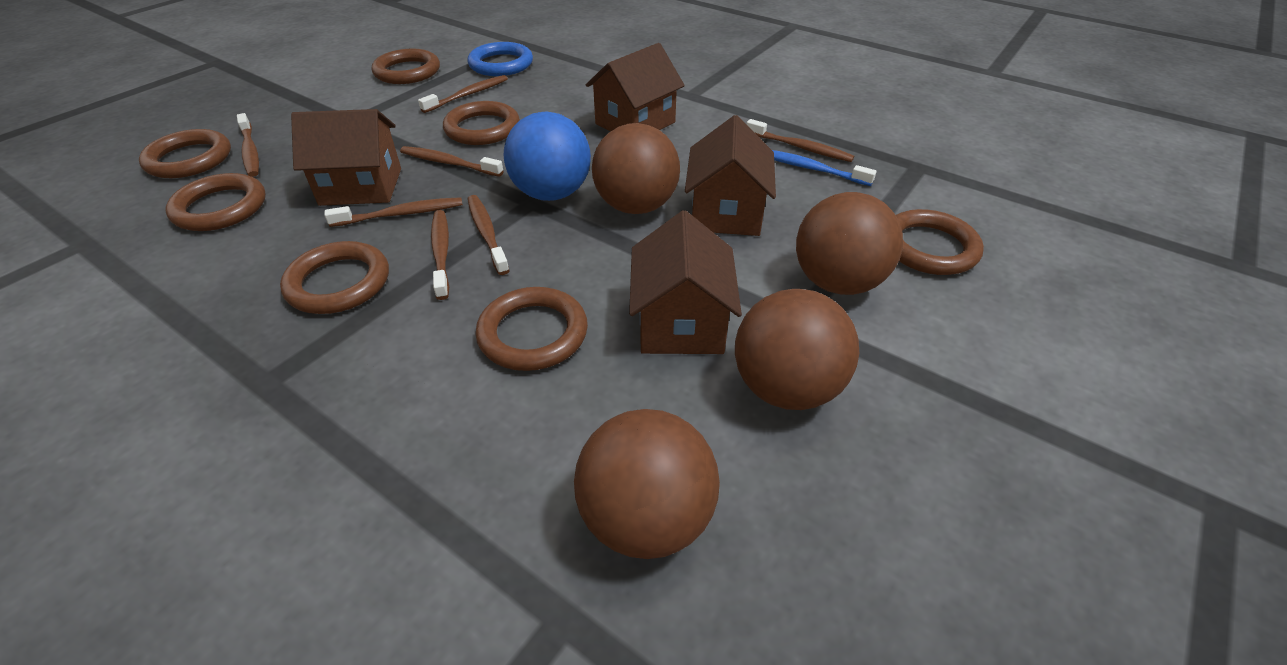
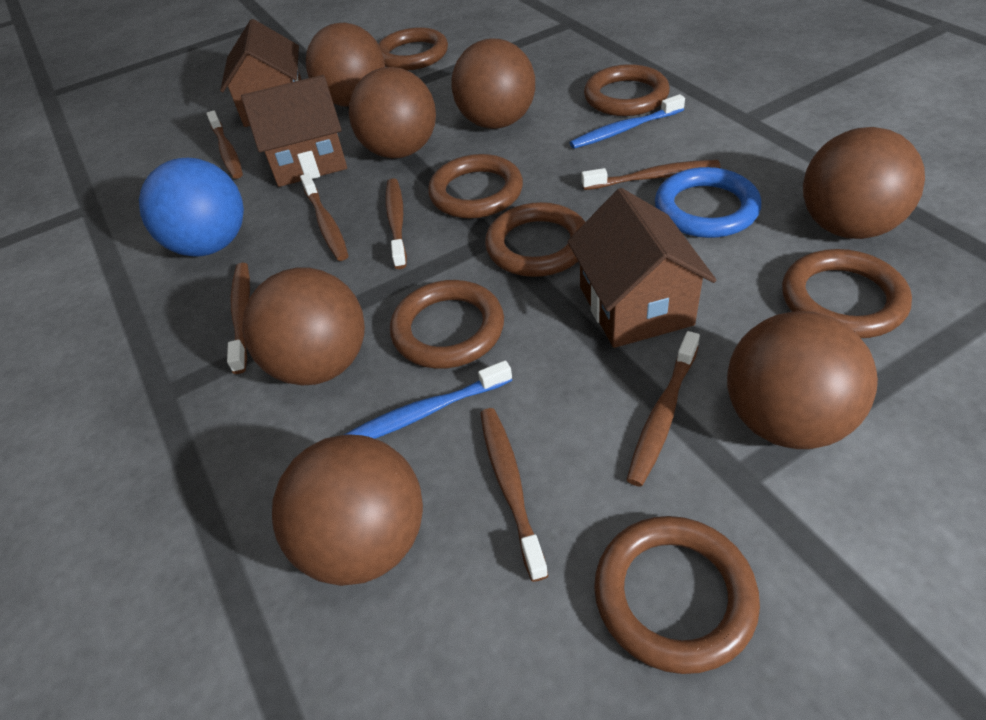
blue toothbrush: [772,150,877,186] = 1 -> [344,360,512,439] [569,94,685,149] = 2
brown ball: [574,409,720,559] [592,123,680,214] [735,289,859,410] [796,192,903,295] = 4 -> [243,268,365,386] [272,434,423,586] [306,23,385,107] [349,67,436,159] [451,39,535,129] [727,311,878,449] [803,127,925,239] = 7
brown house: [291,109,401,206] [586,43,685,131] [629,210,742,354] [685,115,776,236] = 4 -> [220,19,301,127] [241,75,347,187] [567,188,716,348] = 3

